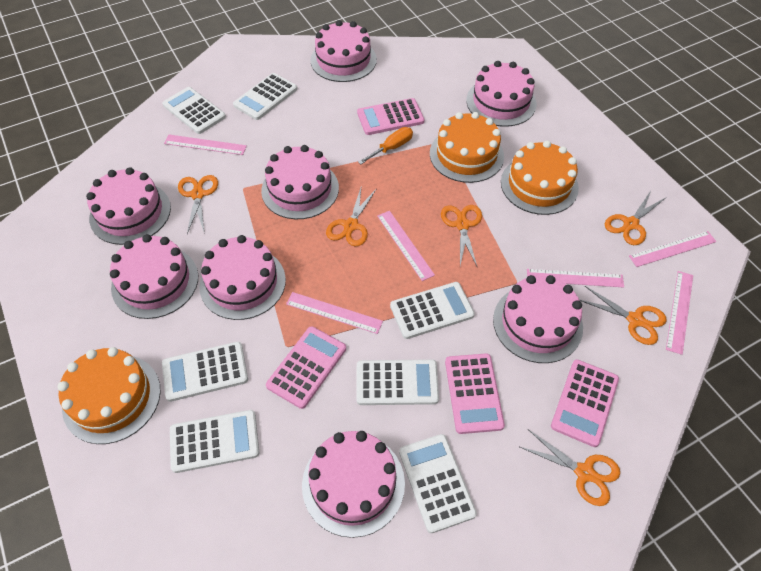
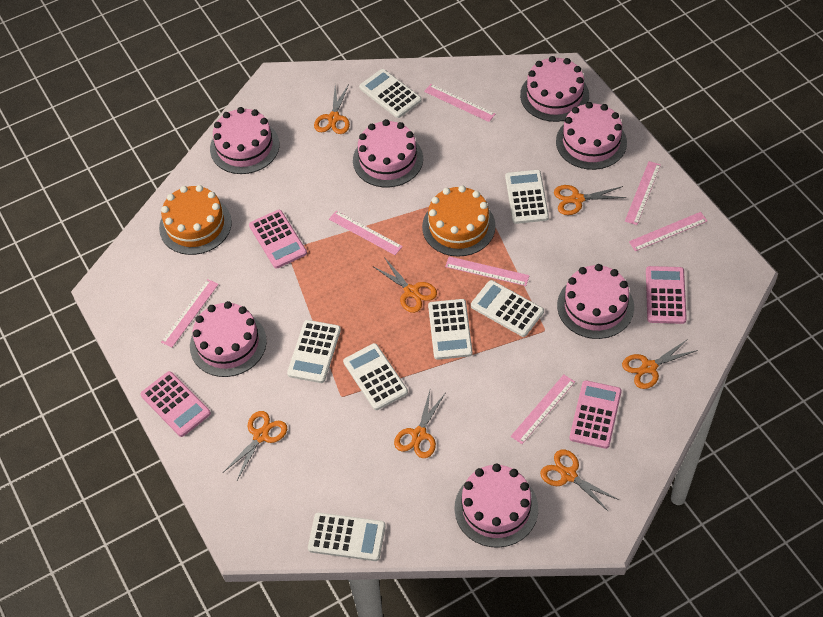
orange cake: [58,347,161,444] [430,112,504,183] [501,141,579,215] = 3 -> [159,185,232,255] [422,185,496,257] = 2
orange scissors: [178,175,218,234] [326,185,377,246] [441,205,482,266] [520,429,620,506] [579,286,667,345] [605,191,665,245] = 6 -> [224,411,287,480] [314,84,350,134] [374,257,437,313] [394,390,446,458] [540,450,619,512] [554,185,626,215] [622,339,698,389] = 7
orange screwdriver: [358,127,413,164] = 1 -> none = 0
pink cake: [86,167,171,245] [110,234,198,319] [199,235,286,320] [261,145,339,219] [302,431,405,538] [310,20,377,82] [466,61,537,127] [493,275,583,363] = 8 -> [190,301,267,377] [210,107,279,174] [353,119,423,187] [454,464,538,548] [520,56,589,122] [556,102,627,170] [557,264,634,339] = 7
pink ruler: [164,135,247,155] [286,292,383,334] [377,211,435,281] [527,269,624,288] [629,231,716,267] [666,271,693,355] = 6 -> [161,279,219,348] [329,211,403,255] [424,84,495,122] [445,256,530,286] [511,375,575,444] [625,161,661,225] [629,212,707,251] = 7

